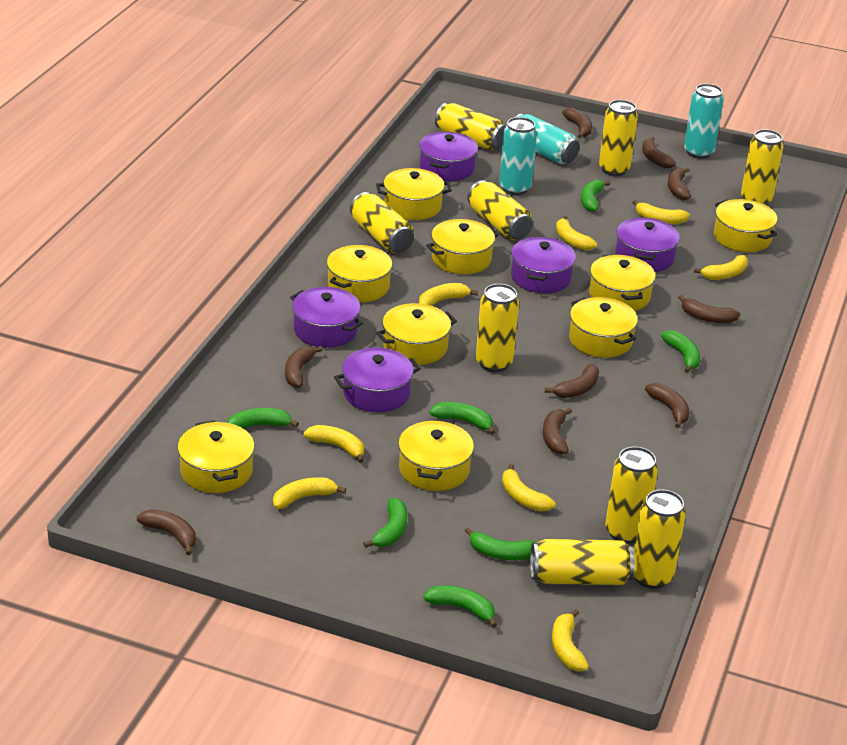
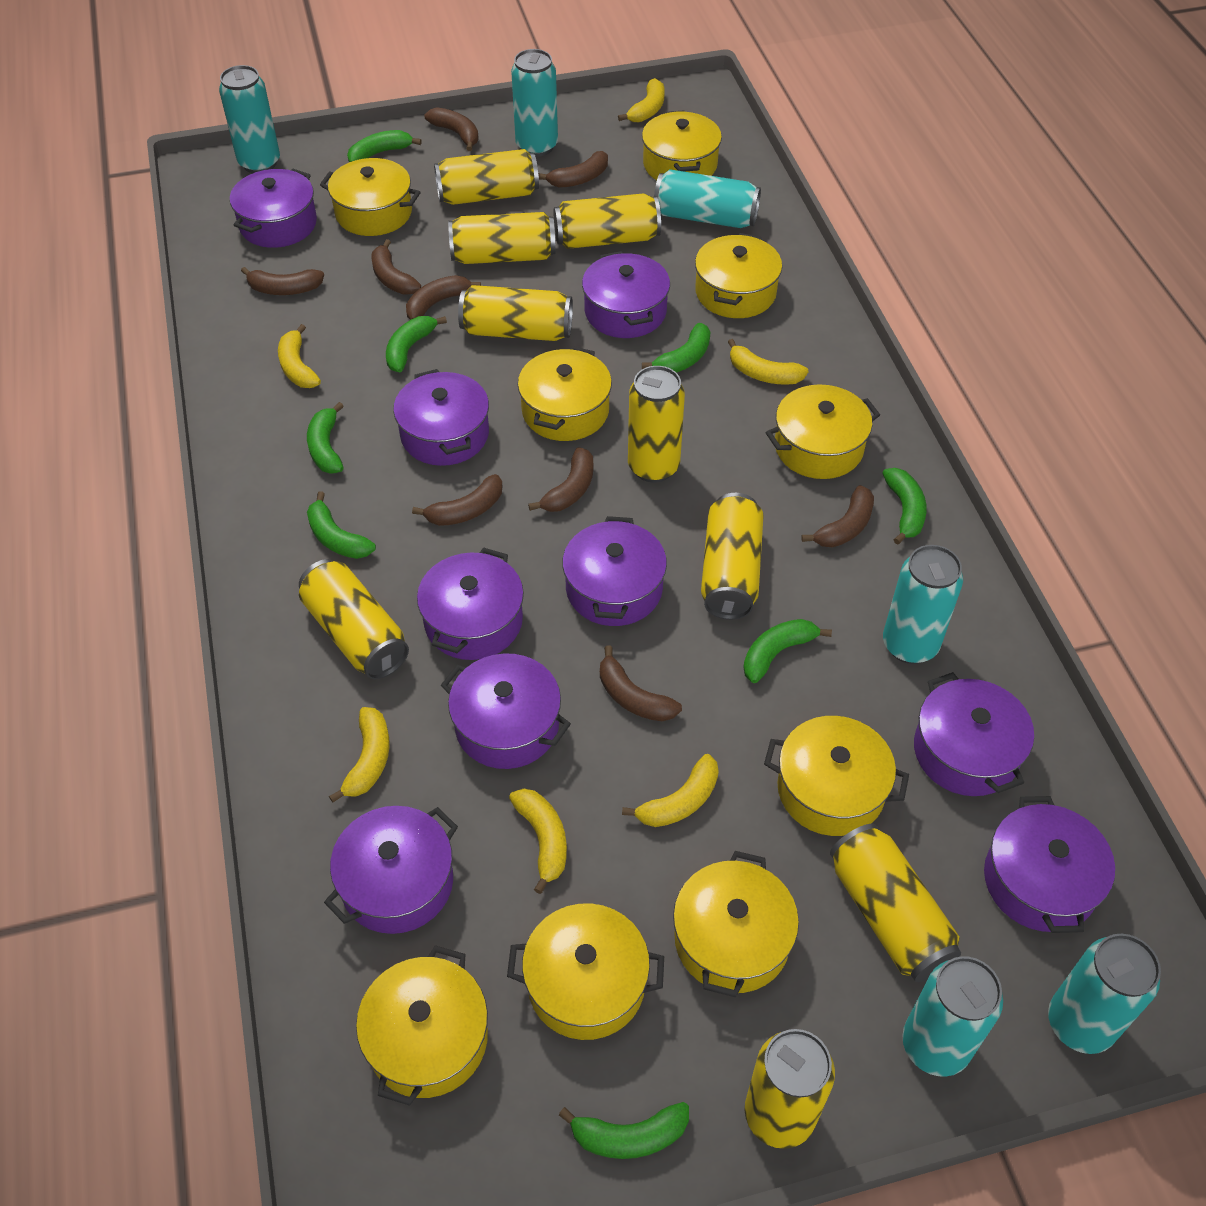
green banana: [227,408,299,429] [363,498,407,548] [423,585,497,628] [429,402,495,435] [465,527,537,560] [581,180,610,212] [661,330,700,373] = 7 -> [307,402,344,474] [307,492,376,559] [347,130,422,162] [386,316,447,372] [559,1102,689,1159] [642,323,710,373] [743,619,832,683] [882,468,927,545] = 8
purple pot: [290,287,363,348] [334,348,421,413] [419,132,478,181] [511,237,576,293] [615,217,680,272] = 5 -> [230,169,317,248] [324,806,458,934] [393,369,489,466] [417,547,524,660] [441,653,571,769] [562,516,667,626] [582,251,670,338] [914,672,1034,796] [984,796,1115,933] = 9
turquoise can: [499,117,537,195] [515,114,580,164] [684,84,724,159] = 3 -> [219,65,280,173] [511,49,558,157] [654,169,761,228] [883,545,963,664] [902,956,1003,1077] [1048,934,1161,1054] = 6
yellow banana: [273,477,346,509] [304,425,364,463] [419,283,478,306] [502,464,555,511] [552,609,589,671] [556,216,597,251] [632,200,690,224] [694,255,748,280] = 8 -> [278,324,321,388] [329,707,390,803] [509,789,567,894] [618,78,665,122] [622,754,719,827] [728,339,808,385] = 6

